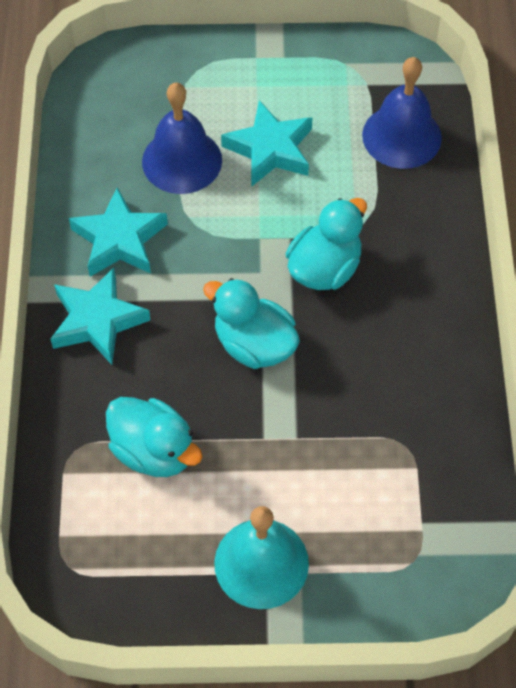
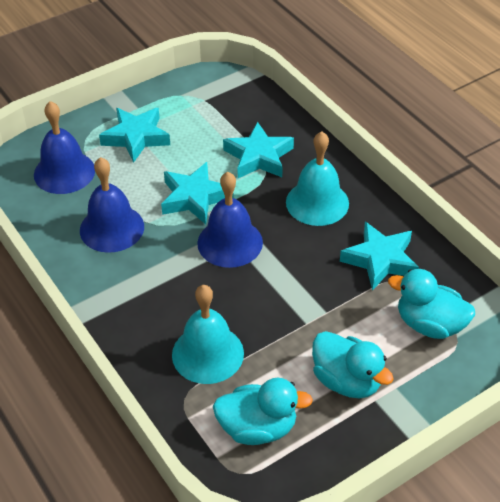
blue bell: [142,82,222,194] [362,57,442,169] = 2 -> [34,101,95,194] [80,157,144,253] [197,172,263,268] = 3
turquoise bell: [214,506,309,609] = 1 -> [172,285,244,384] [286,131,349,226] = 2
turquoise star: [51,268,151,365] [69,187,168,277] [221,100,313,187] = 3 -> [99,108,170,163] [161,162,233,224] [223,122,294,178] [340,222,419,291] = 4

